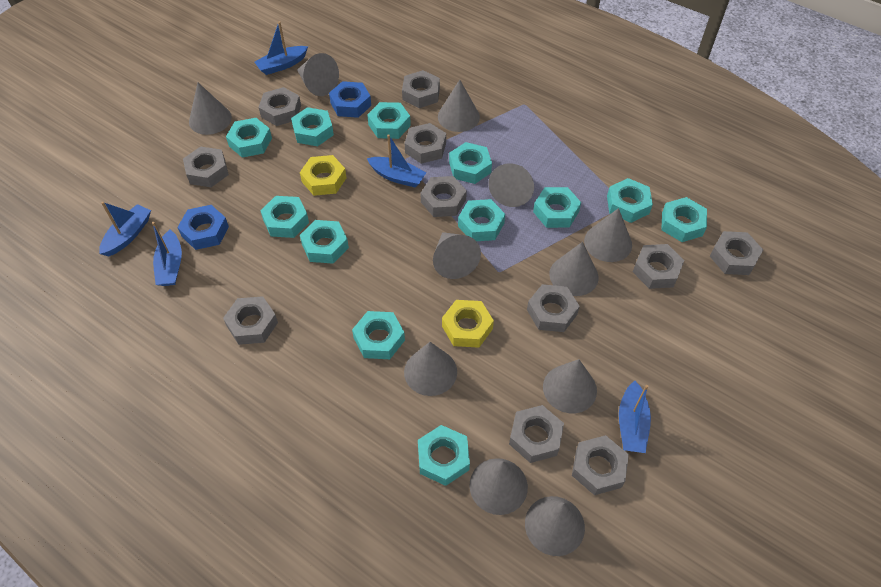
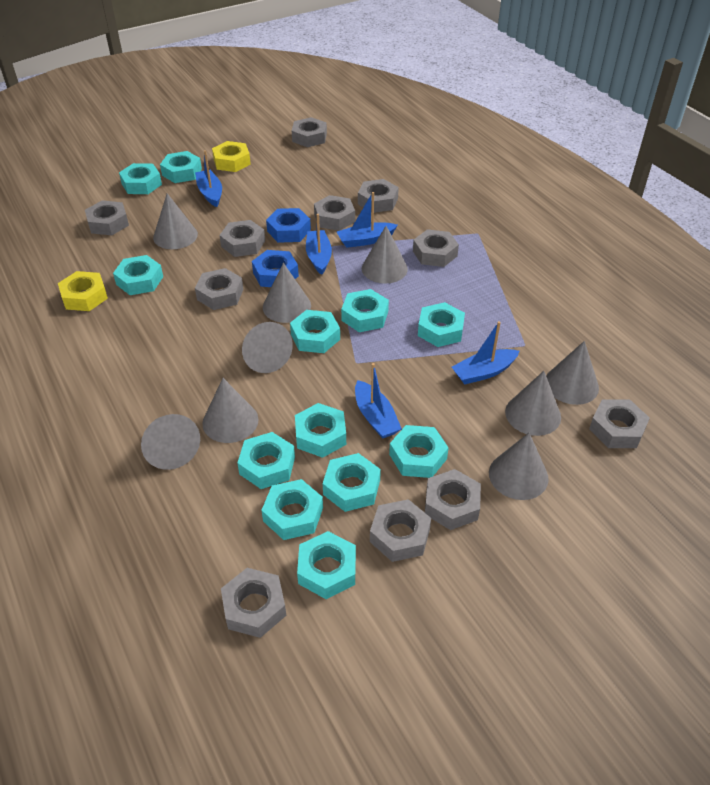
grey cone: [189,83,232,135] [297,53,339,96] [404,342,457,396] [433,232,481,279] [438,80,480,132] [470,458,528,515] [488,163,534,207] [525,496,585,556] [543,359,597,413] [549,242,599,296] [584,208,632,262] = 11 -> [141,414,200,470] [153,193,198,249] [202,378,259,443] [242,322,293,373] [263,263,311,323] [362,226,408,284] [489,433,549,500] [505,371,561,436] [546,341,599,405] = 9

